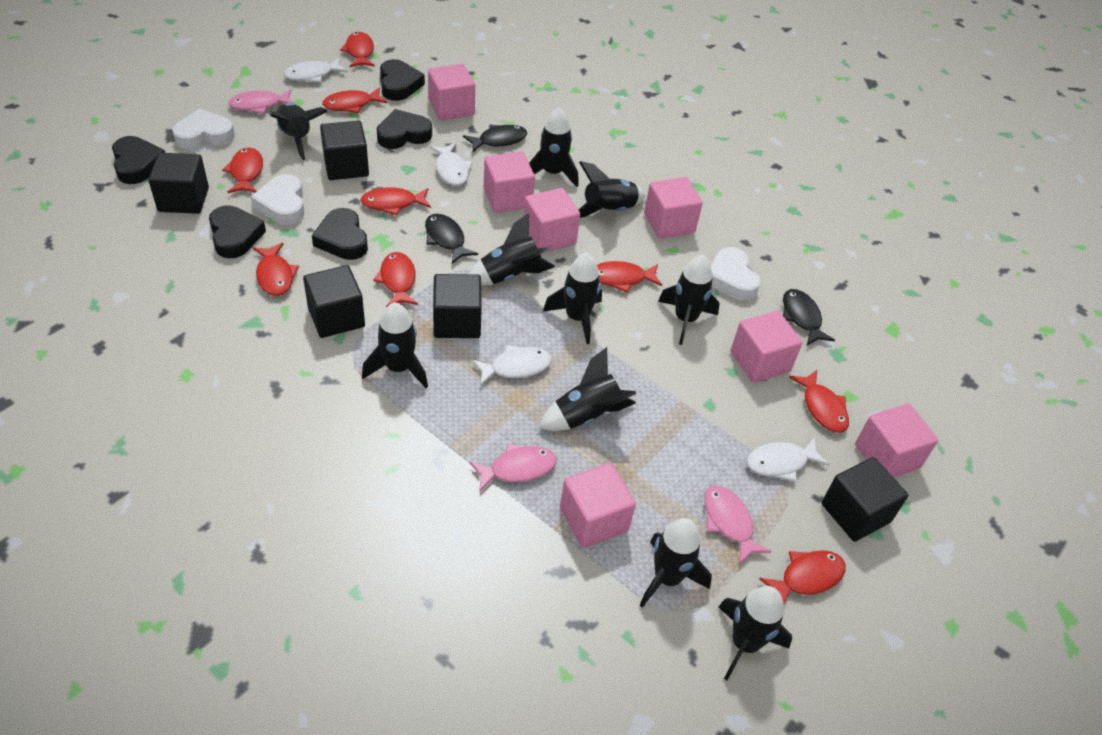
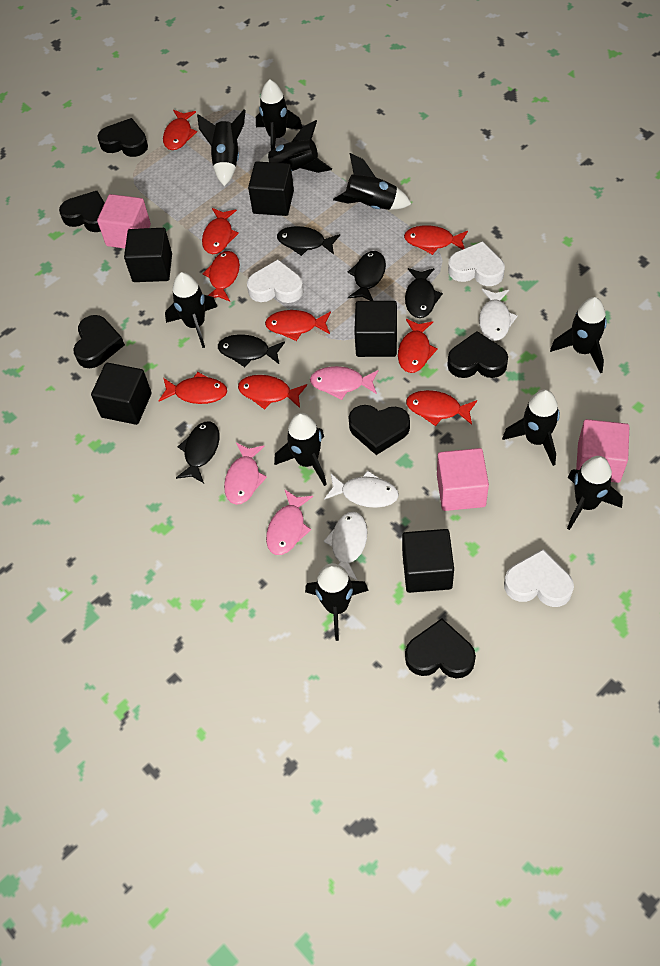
black fish: [425,214,478,264] [463,125,527,152] [783,289,835,345] = 3 -> [176,421,219,483] [218,334,285,367] [277,226,340,256] [348,251,386,301] [405,268,443,318] = 5
black heart: [112,136,165,184] [209,206,266,258] [312,208,368,260] [377,109,432,149] [380,59,425,101] = 5 -> [59,191,105,232] [73,315,125,368] [97,118,148,157] [348,405,410,455] [405,619,476,678] [447,331,508,378] = 6
pink cube: [428,64,475,121] [484,152,535,213] [524,188,580,252] [560,463,636,548] [644,177,703,239] [731,311,803,383] [855,403,938,478] = 7 -> [97,194,151,249] [437,448,489,511] [576,419,629,483] = 3
white fish: [284,58,348,82] [429,143,472,186] [472,345,552,385] [747,437,830,482] = 4 -> [323,512,368,581] [324,470,399,508] [479,289,518,341] = 3

